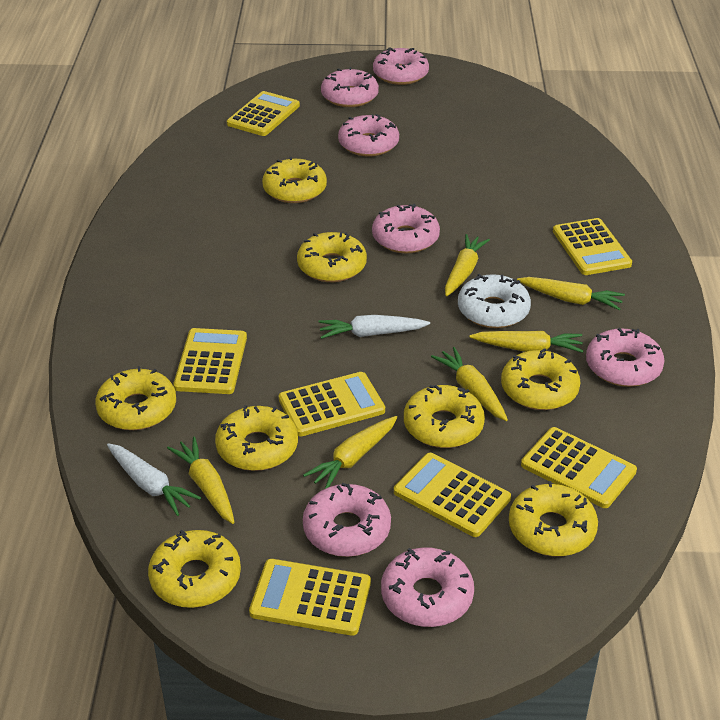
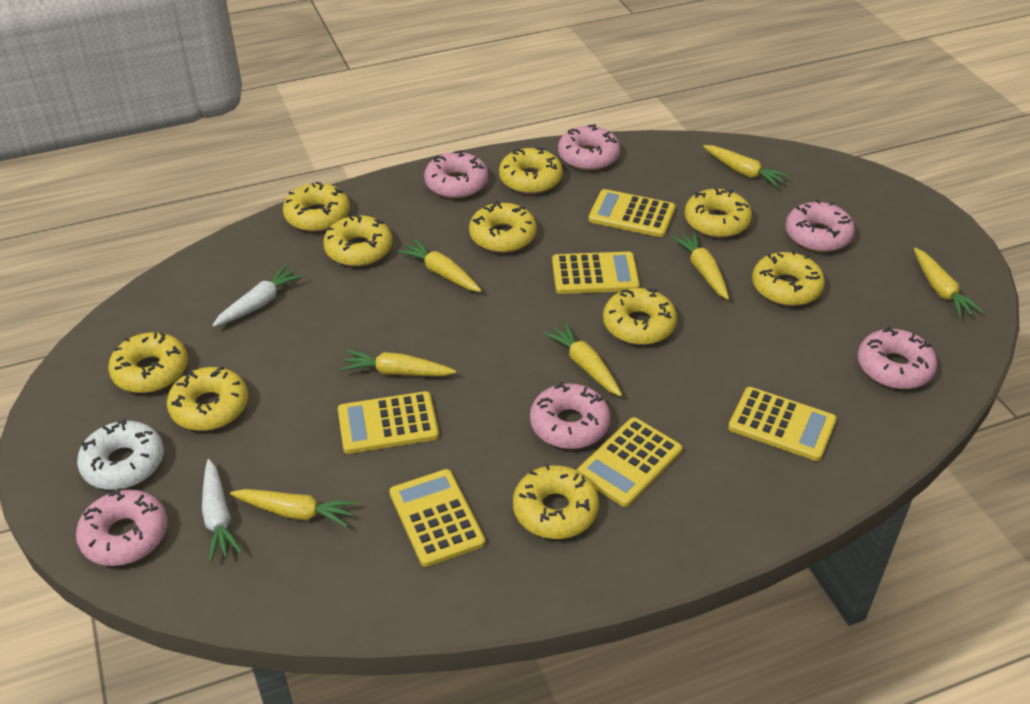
pink donut: [303,483,391,557] [321,67,379,107] [338,114,399,157] [372,204,440,253] [373,47,429,85] [381,547,474,627] [586,328,664,387] = 7 -> [76,488,168,566] [424,150,488,198] [530,382,610,449] [558,124,620,170] [785,200,855,252] [858,326,937,389] = 6
yellow calculator: [173,328,247,394] [227,91,300,136] [249,559,371,636] [279,372,385,436] [394,453,511,537] [521,427,637,508] [553,218,632,275] = 7 -> [338,391,439,454] [389,469,485,567] [552,252,640,294] [577,417,682,507] [588,189,676,237] [728,387,837,461] = 6
yellow carrot: [167,437,235,524] [303,416,397,489] [431,347,508,421] [445,234,490,296] [470,331,583,353] [517,277,625,310] = 6 -> [230,489,357,527] [341,350,456,376] [398,239,482,292] [544,323,622,396] [672,232,729,300] [703,145,789,188] [914,248,984,318] = 7
yellow donut: [95,366,176,430] [148,530,241,608] [215,405,298,471] [262,157,327,203] [297,232,367,282] [404,385,485,448] [501,348,580,410] [509,481,598,556] = 8 -> [108,332,188,393] [167,366,248,431] [283,182,350,232] [323,214,392,266] [469,201,537,253] [499,147,563,194] [513,464,599,539] [603,288,677,345] [684,188,752,238] [752,250,825,306] = 10

